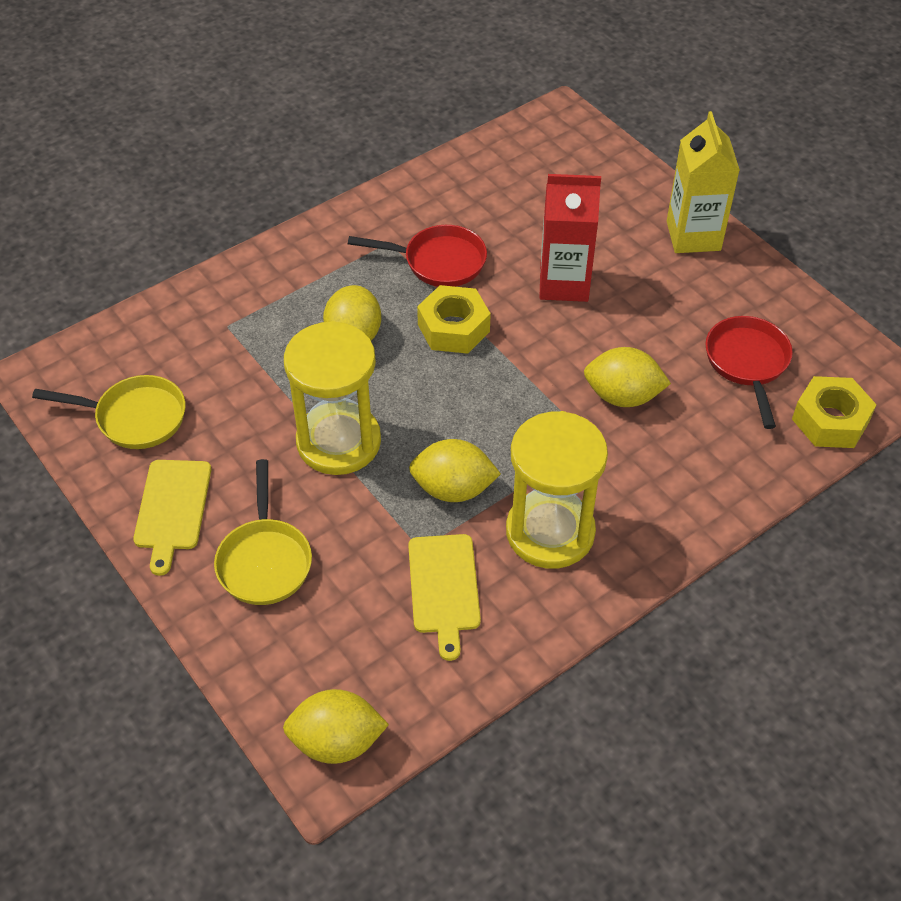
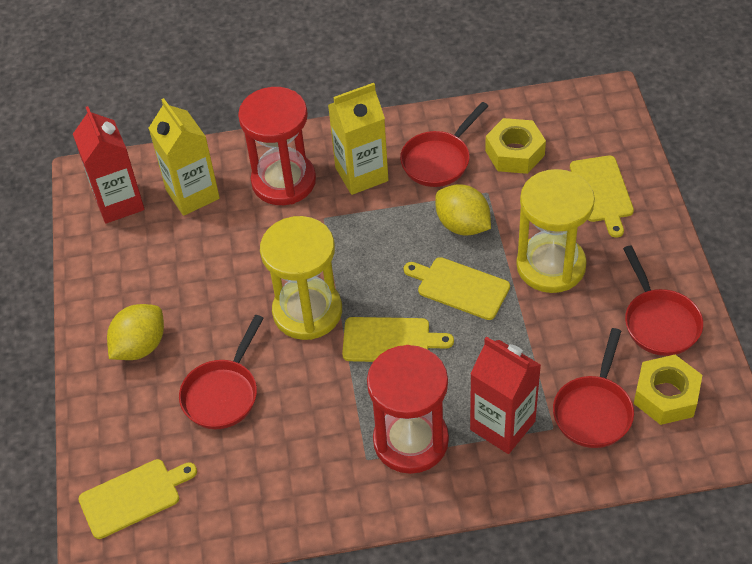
red carton: [539,174,601,302] = 1 -> [73,106,144,224] [470,337,541,454] = 2
red hourglass: none = 0 -> [238,87,316,205] [367,345,449,474] = 2
red pan: [348,225,487,287] [705,316,793,429] = 2 -> [179,315,264,429] [400,102,488,187] [553,328,634,448] [623,246,703,356] = 4
yellow carton: [667,111,740,253] = 1 -> [149,98,220,216] [328,83,388,195] = 2
yellow cutting board: [133,460,211,576] [408,534,481,661] = 2 -> [78,459,197,539] [342,317,454,362] [404,257,510,320] [570,155,634,238] = 4
yellow lemon: [283,689,389,764] [323,285,381,341] [409,439,501,502] [584,347,671,407] = 4 -> [107,304,164,360] [435,184,491,236] = 2
yellow pan: [32,375,185,449] [214,459,312,605] = 2 -> none = 0

